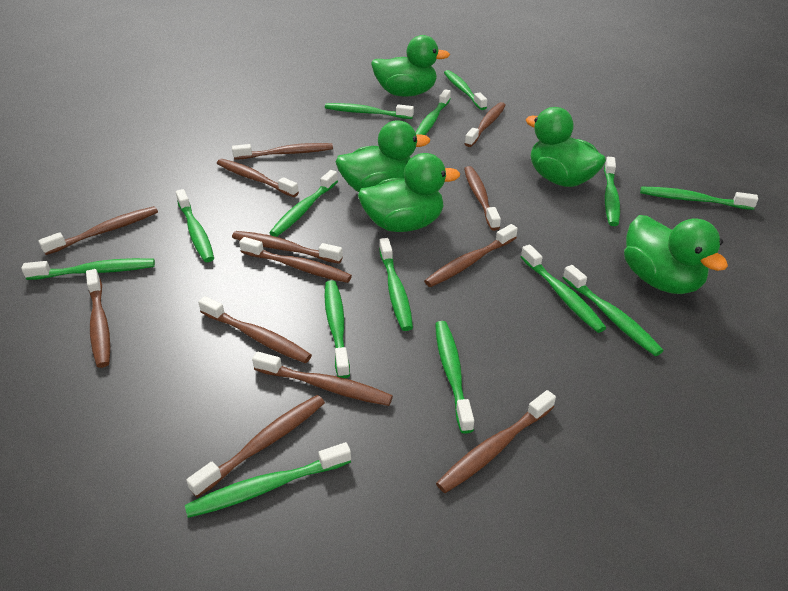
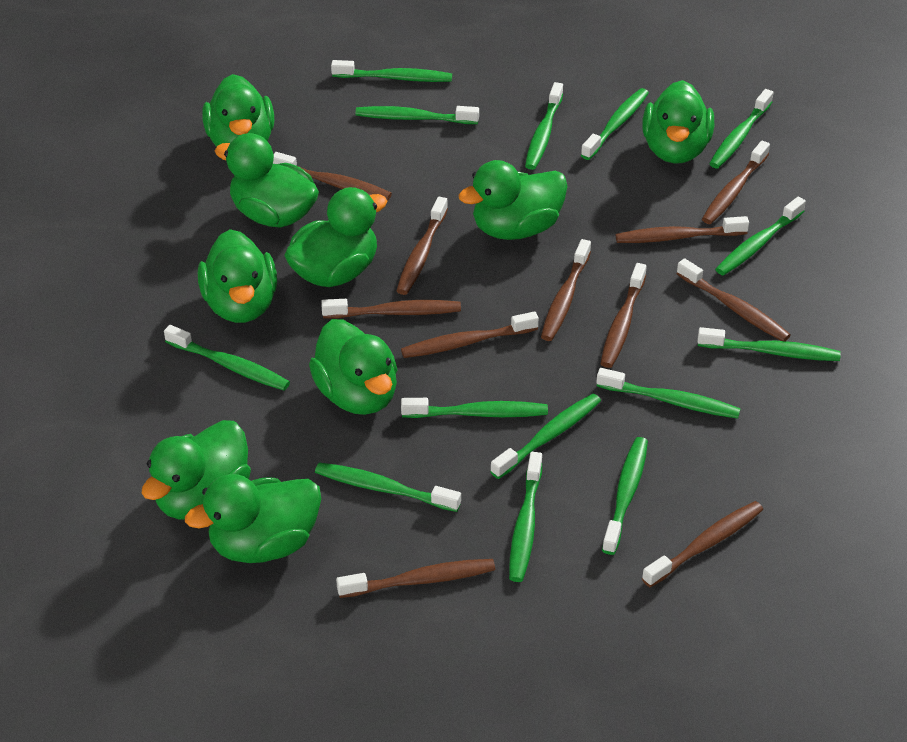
brown toothbrush: [38,206,158,255] [86,269,110,368] [186,395,325,498] [198,296,312,363] [217,159,299,197] [232,143,333,160] [232,231,343,264] [239,237,352,283] [252,352,393,406] [424,224,518,287] [436,390,556,493] [464,166,501,231] [465,102,506,147] = 13 -> [273,152,392,201] [321,299,461,319] [336,559,495,598] [396,197,448,295] [401,312,539,358] [541,239,591,341] [600,263,647,368] [616,216,749,243] [642,501,763,587] [677,258,791,341] [702,141,770,224] = 11
green duck: [336,120,430,192] [358,153,460,232] [371,35,450,97] [526,107,606,187] [624,215,728,294] = 5 -> [142,420,251,520] [185,474,321,563] [198,229,277,323] [202,74,274,147] [215,133,319,228] [284,187,387,287] [309,319,397,415] [458,160,568,240] [642,80,714,164] = 9

